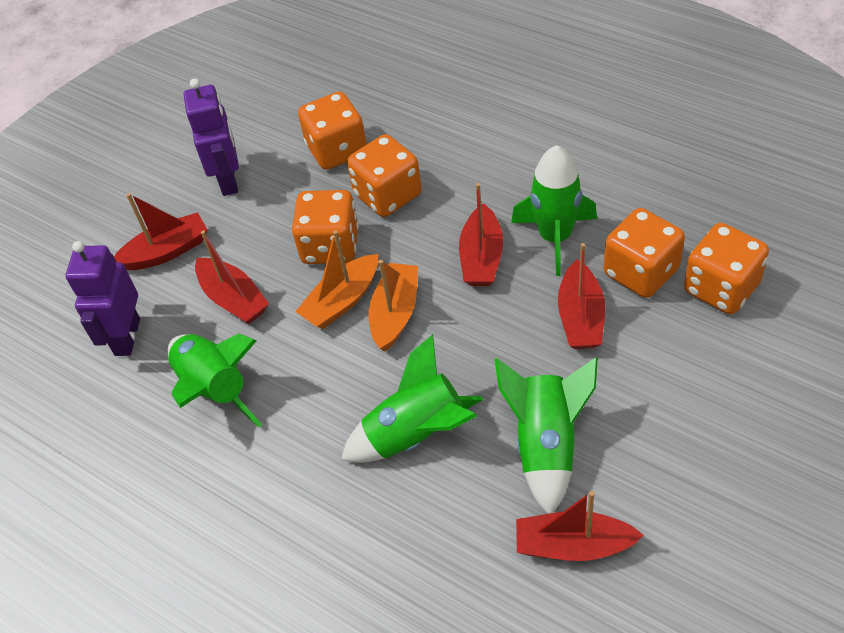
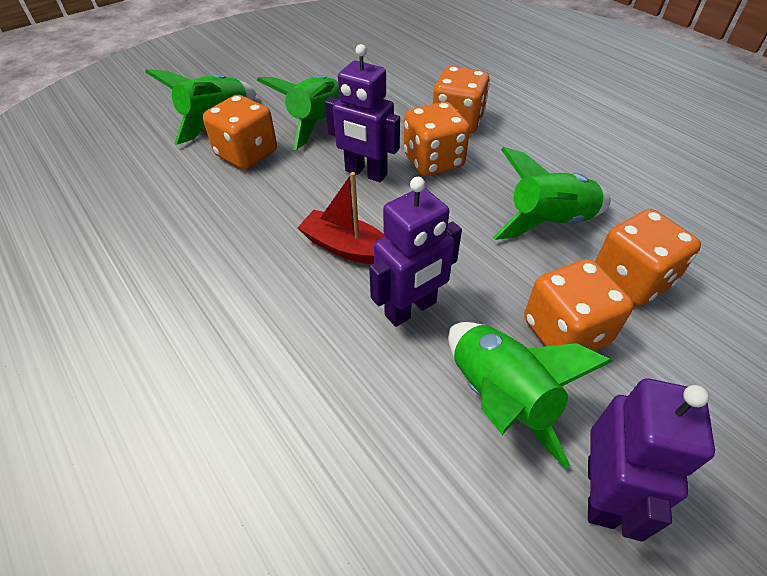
orange boat: [295,230,378,329] [369,260,418,352] = 2 -> none = 0
purple robot: [65,241,140,356] [184,78,239,196] = 2 -> [325,44,400,182] [369,177,462,327] [588,378,715,542] = 3
red boat: [114,193,207,270] [195,230,269,324] [459,183,503,286] [516,491,644,561] [558,243,605,349] = 5 -> [297,172,385,264] = 1

